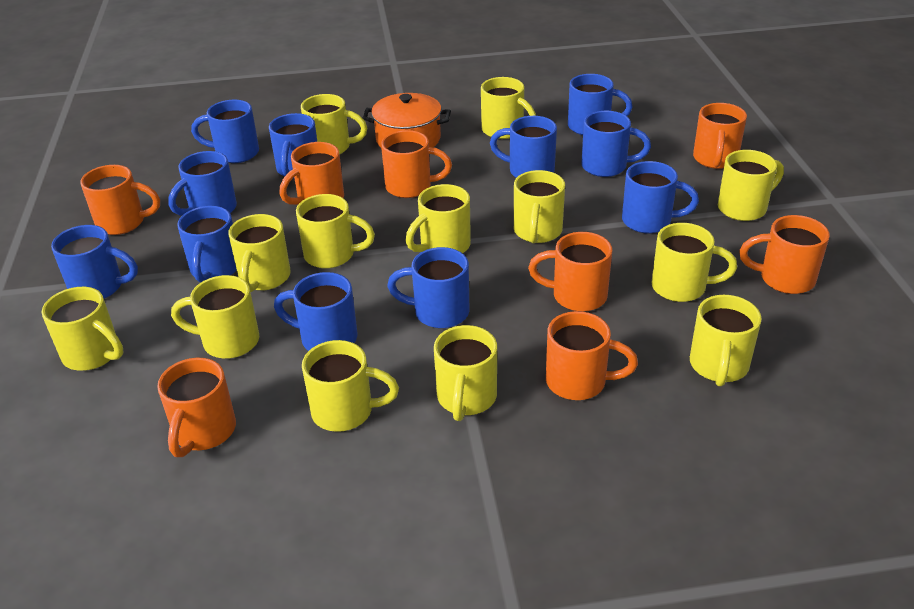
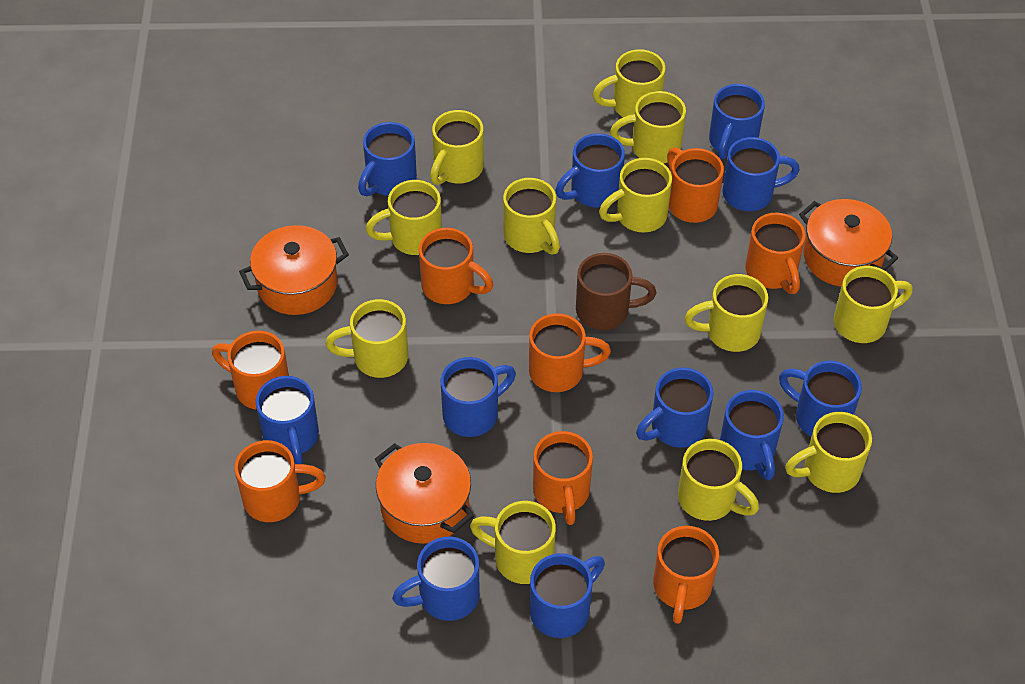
brown mug: none = 0 -> [576,253,656,330] = 1
orange pot: [363,93,451,148] = 1 -> [239,225,349,315] [375,443,474,544] [799,199,898,287] = 3
yellow mug: [42,287,123,371] [171,275,259,359] [228,214,291,292] [296,194,375,269] [301,94,367,154] [302,340,399,432] [406,184,471,253] [434,325,497,421] [481,77,536,139] [514,170,565,244] [652,223,737,302] [690,295,762,387] [718,150,784,221] = 13 -> [325,299,408,378] [366,180,442,255] [430,110,484,185] [470,501,556,584] [503,178,560,254] [593,49,665,117] [599,158,672,233] [610,91,686,163] [678,439,759,521] [684,274,768,352] [785,412,872,493] [834,266,913,343] = 12

